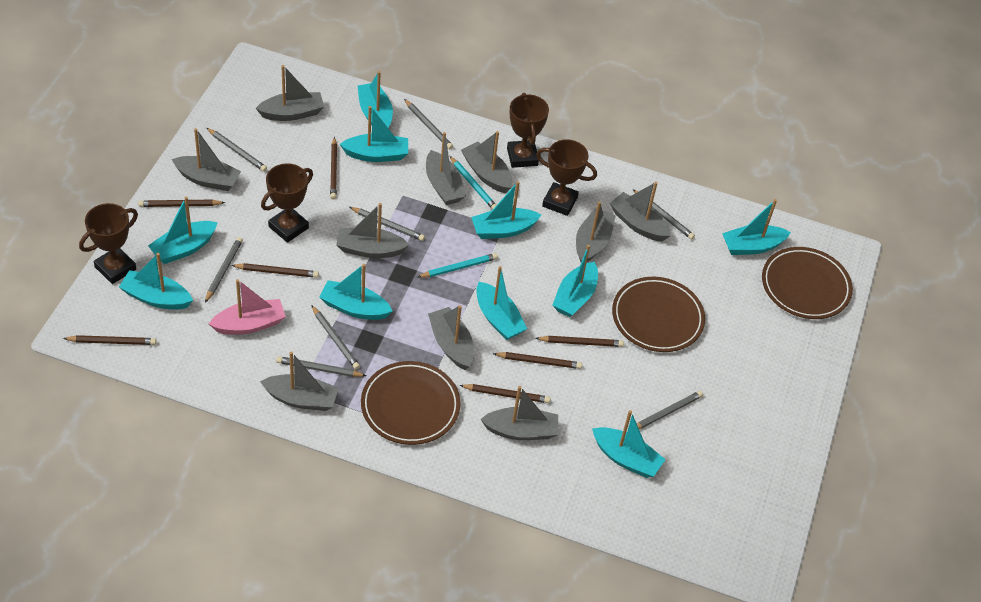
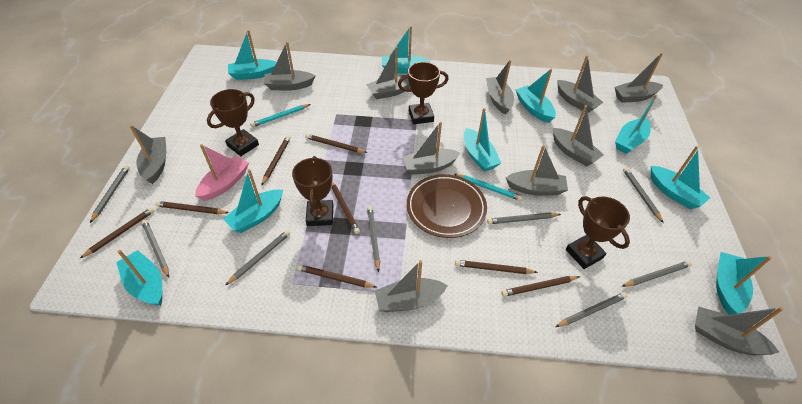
brown pencil: [63,335,156,345] [138,200,225,207] [231,263,319,278] [330,137,337,200] [459,384,550,403] [493,352,582,369] [535,336,624,347] = 7 -> [79,207,155,259] [155,201,229,214] [261,135,291,186] [297,264,376,288] [305,134,367,153] [331,181,360,234] [455,260,538,274] [501,276,580,297] = 8
brown plate: [361,361,461,445] [612,277,705,352] [762,247,853,319] = 3 -> [407,174,487,238] = 1
grey boat: [172,128,241,191] [256,65,324,121] [260,351,339,411] [336,203,410,258] [426,132,466,205] [428,305,474,370] [461,131,512,193] [481,386,558,440] [576,201,616,262] [610,182,670,242] = 10 -> [129,125,166,184] [264,41,315,91] [366,46,410,99] [375,260,448,312] [402,122,460,175] [486,60,514,115] [506,145,568,196] [553,105,604,166] [557,55,603,113] [614,53,663,103] [695,306,783,355] = 11
turquoise boat: [119,253,193,310] [148,196,218,264] [319,264,393,320] [340,106,408,162] [358,71,393,128] [471,181,541,239] [476,266,527,340] [553,245,598,317] [592,410,666,478] [722,199,791,255] = 10 -> [116,250,162,306] [223,169,283,233] [228,30,277,80] [382,26,430,74] [464,108,501,171] [516,69,556,123] [615,94,657,154] [651,146,710,209] [716,252,772,315] = 9

